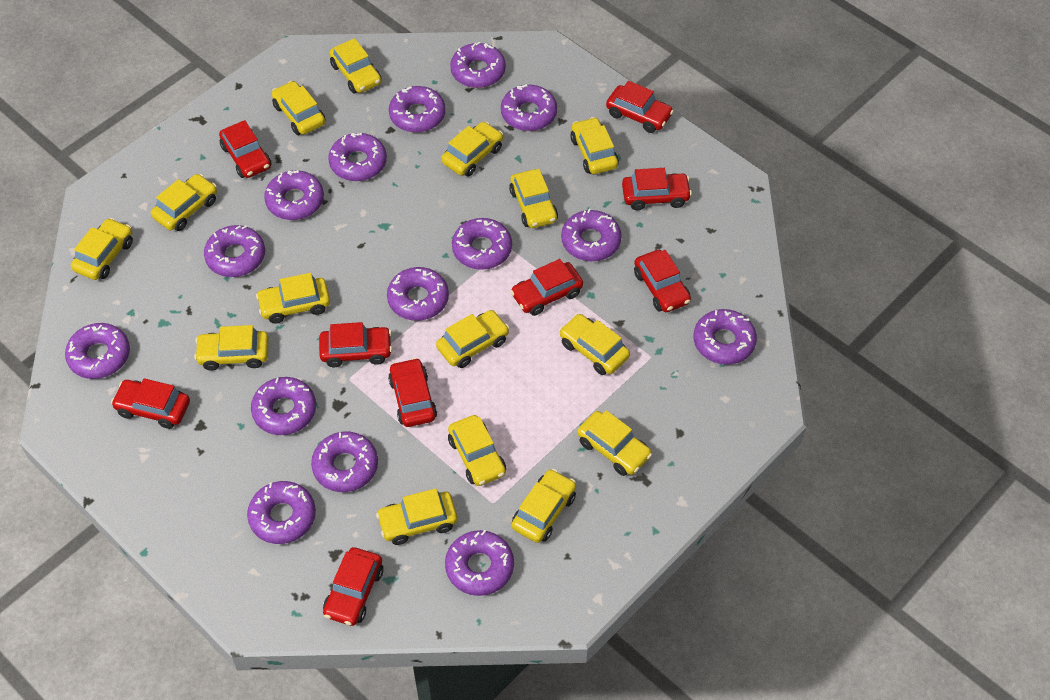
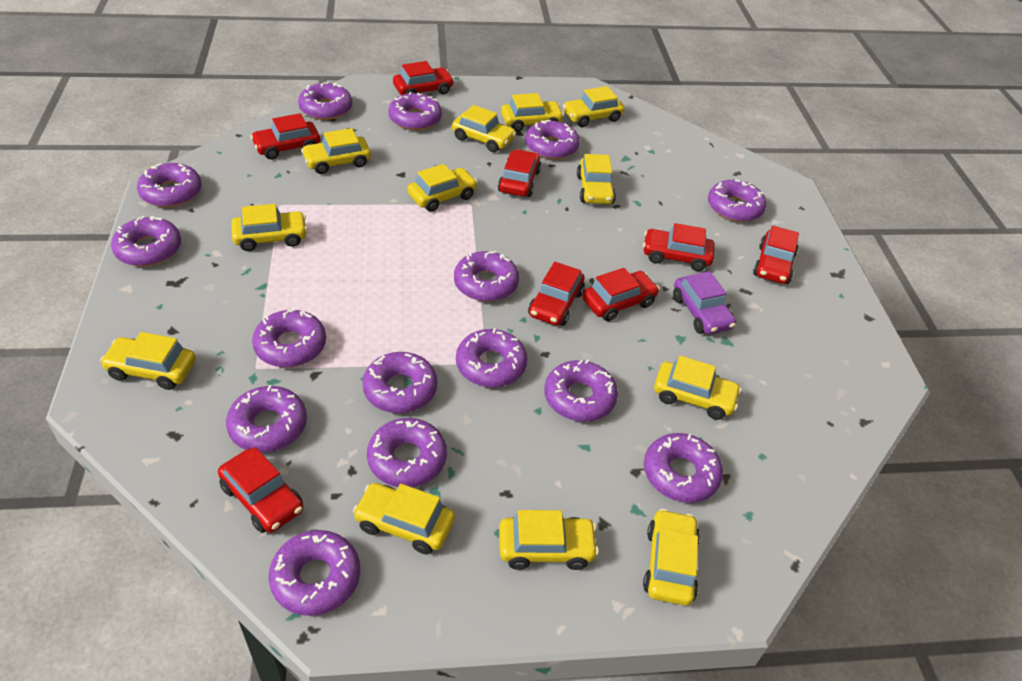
purple car: none = 0 -> [673,271,736,335] = 1
red car: [111,378,190,429] [219,120,272,178] [319,322,392,367] [323,547,383,626] [388,358,437,427] [510,259,583,316] [606,81,674,133] [622,168,692,210] [634,250,691,312] = 9 -> [218,447,303,533] [250,113,320,160] [393,61,454,95] [498,149,541,197] [528,262,585,326] [582,268,659,321] [643,223,715,271] [753,226,799,284] = 8
yellow car: [71,218,133,280] [151,174,217,231] [194,325,269,371] [256,273,330,324] [272,81,326,135] [330,38,382,93] [376,488,458,545] [436,310,509,368] [441,122,503,176] [448,415,506,486] [509,169,558,228] [511,469,576,543] [559,314,630,375] [570,117,619,174] [577,410,652,476] = 15 -> [100,332,196,390] [231,204,307,251] [301,128,371,174] [353,483,455,554] [408,164,477,212] [452,105,516,152] [499,510,599,570] [501,93,564,132] [563,86,624,127] [577,154,616,204] [643,509,700,606] [654,355,742,420] = 12

